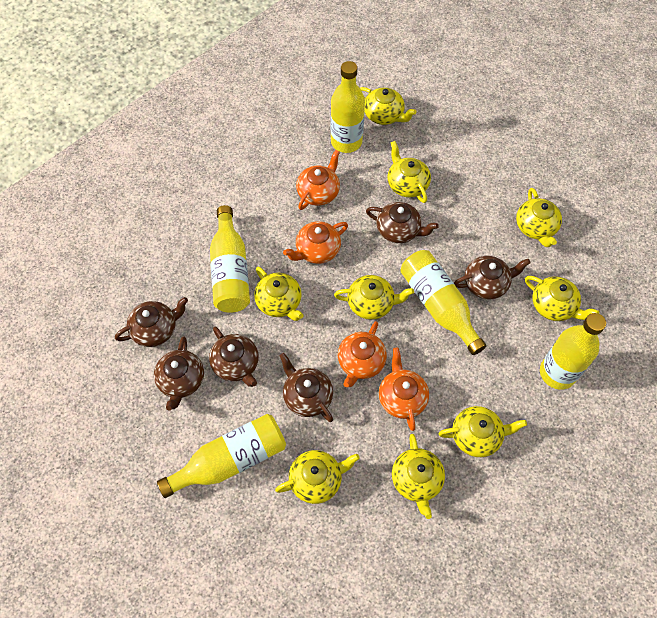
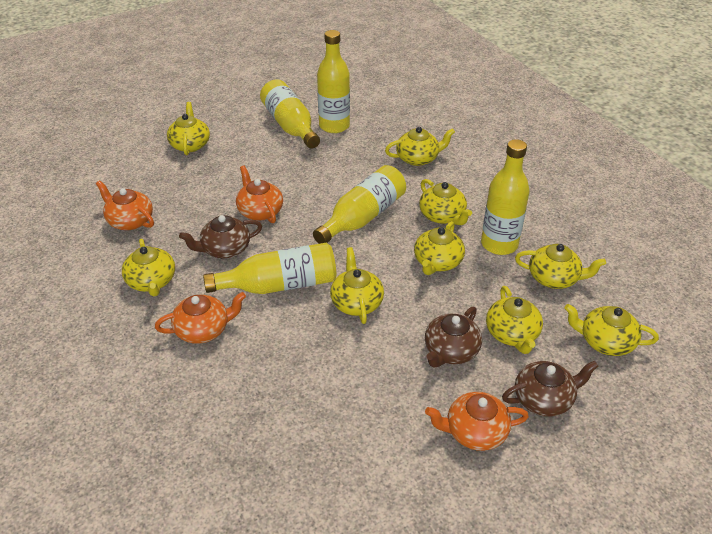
brown teapot: [115,297,188,347] [154,337,204,411] [209,326,259,387] [279,353,333,422] [366,202,439,243] [454,256,530,300] = 6 -> [179,215,262,258] [425,307,482,368] [502,361,599,417] = 3

